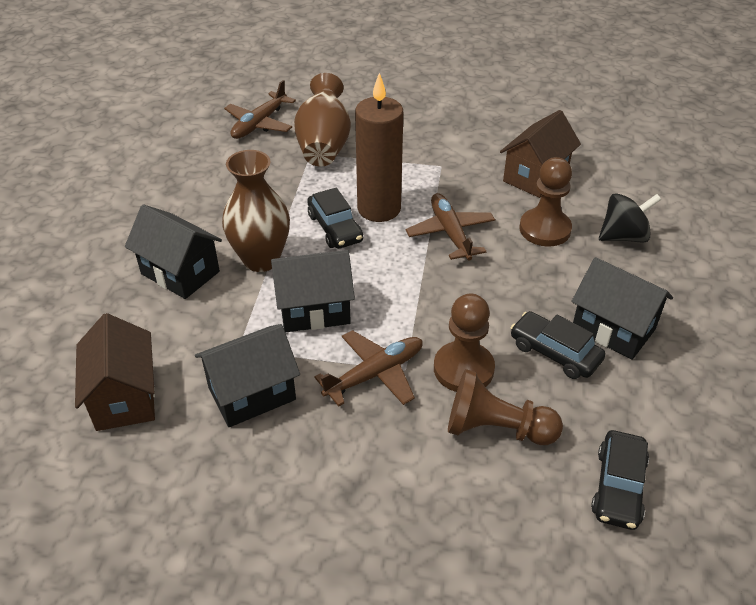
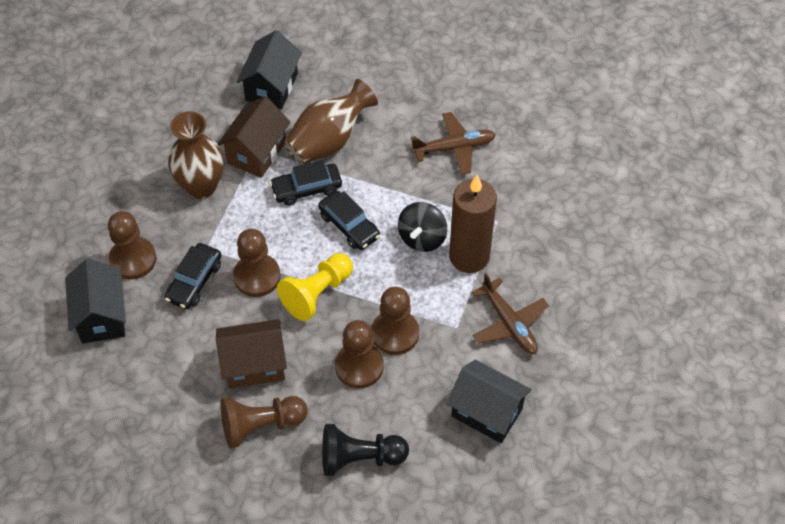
black house: [125,204,222,299] [195,324,300,427] [271,250,355,332] [571,257,673,360] = 4 -> [65,259,126,344] [236,30,302,110] [447,360,532,443] = 3
black pawn: none = 0 -> [322,424,409,476] = 1
brown pawn: [434,293,495,392] [448,369,563,445] [519,157,572,247] = 3 -> [108,211,156,280] [220,396,308,448] [233,229,281,297] [335,320,384,388] [371,287,419,355] = 5
brown plane: [224,80,296,139] [315,330,423,407] [406,193,495,260] = 3 -> [411,112,496,175] [472,273,549,354] = 2
yellow pawn: none = 0 -> [277,253,353,321] = 1

